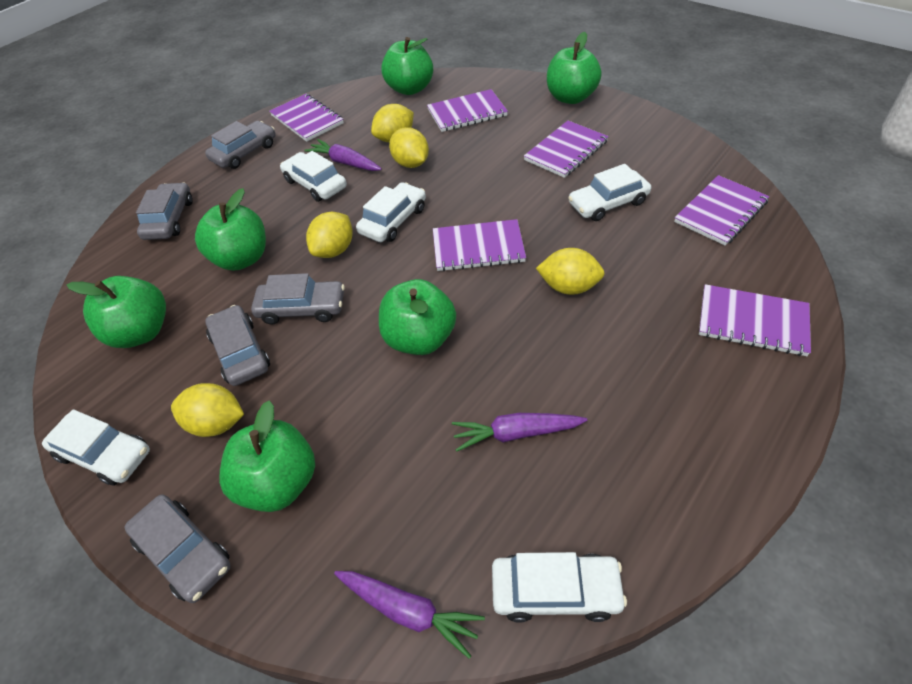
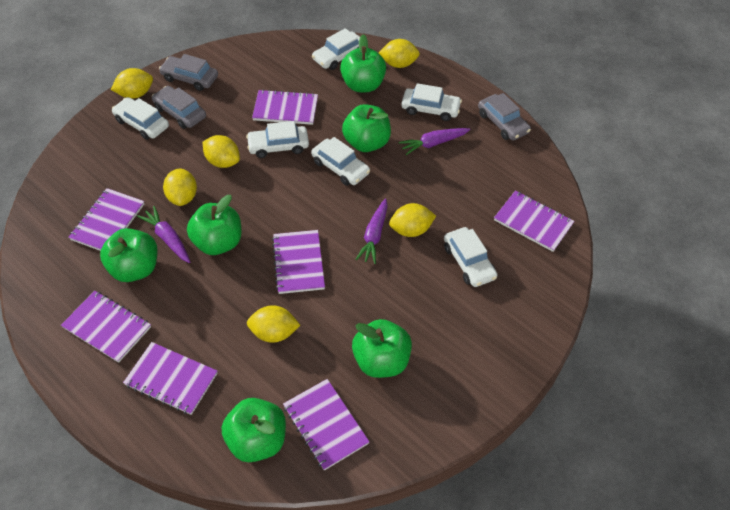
grey car: [124,494,231,603] [136,182,193,240] [205,121,276,169] [205,305,270,386] [251,273,345,325] = 5 -> [152,86,206,129] [159,54,218,91] [478,93,531,141] = 3
purple notebook: [269,94,344,142] [427,89,508,132] [433,219,526,271] [524,121,609,178] [674,175,770,246] [699,284,811,356] = 6 -> [61,291,151,363] [68,188,144,251] [123,342,218,415] [252,89,318,125] [272,230,325,294] [283,379,370,471] [494,190,574,252] = 7
white car: [42,409,150,486] [280,151,347,202] [356,182,426,242] [492,552,627,623] [568,164,651,221] = 5 -> [112,97,169,140] [246,121,309,158] [311,137,370,186] [312,28,360,70] [401,83,462,121] [444,227,497,287] = 6
yellow lemon: [171,383,244,437] [306,212,353,258] [371,104,414,142] [389,127,429,168] [536,248,605,295] = 5 -> [111,68,153,99] [163,168,197,206] [203,135,240,168] [247,305,300,343] [379,39,420,68] [389,203,436,237] = 6

